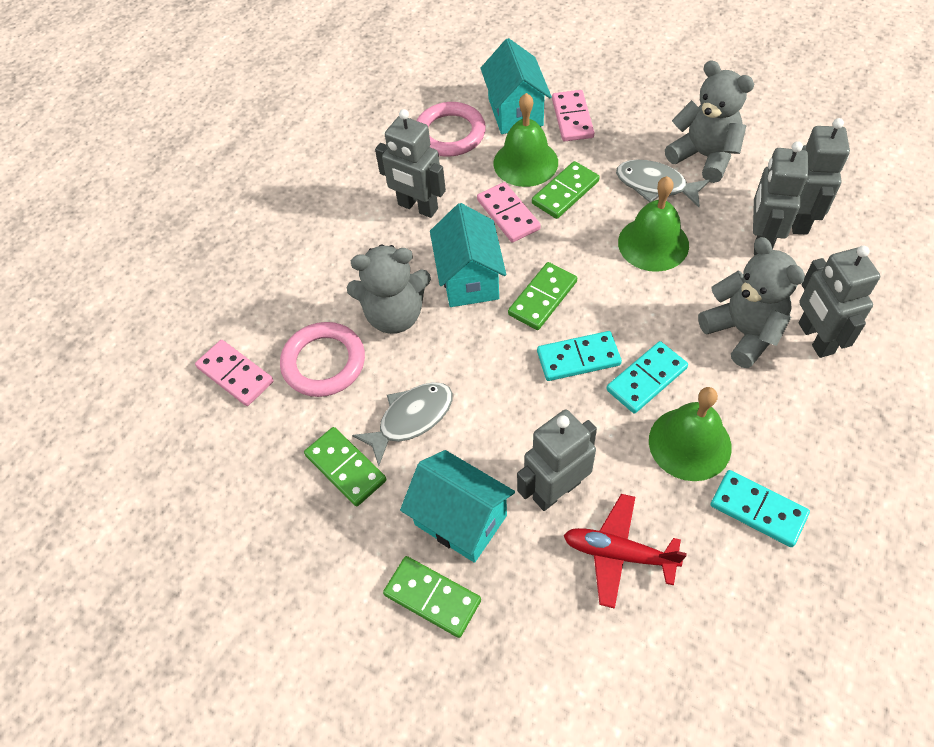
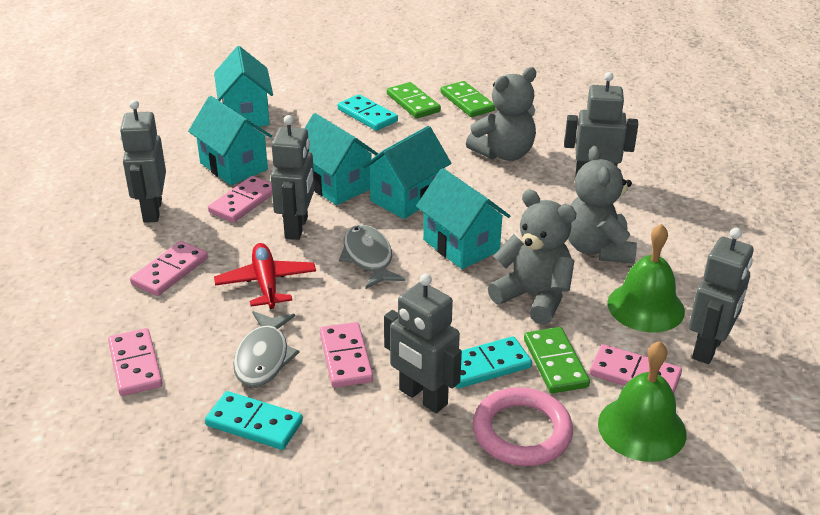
green bell: [494,93,558,187] [618,176,689,272] [649,387,732,481] = 3 -> [598,341,687,462] [607,224,685,332] = 2
green domino: [304,427,386,506] [383,556,481,638] [508,262,577,330] [532,161,600,219] = 4 -> [387,82,441,119] [441,81,495,117] [524,327,590,393] = 3
pink domino: [195,340,274,406] [477,182,541,243] [552,90,595,141] = 3 -> [108,328,162,396] [130,241,208,296] [208,176,272,223] [320,322,373,388] [590,344,682,393] = 5
pink ring: [280,322,365,397] [416,102,486,157] = 2 -> [472,387,573,466] = 1
turquoise house: [400,450,515,563] [430,203,506,307] [480,38,552,134] = 3 -> [188,96,272,185] [214,46,273,127] [305,113,378,205] [362,126,451,219] [416,168,510,269] = 5

